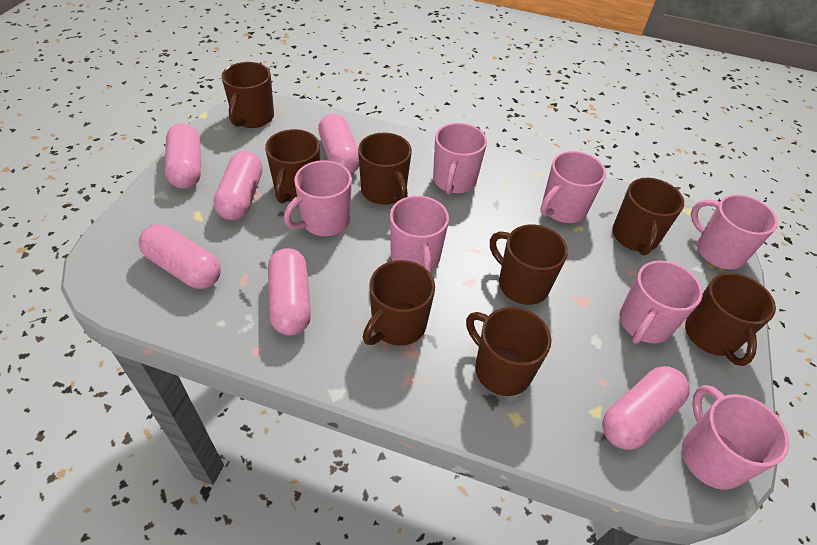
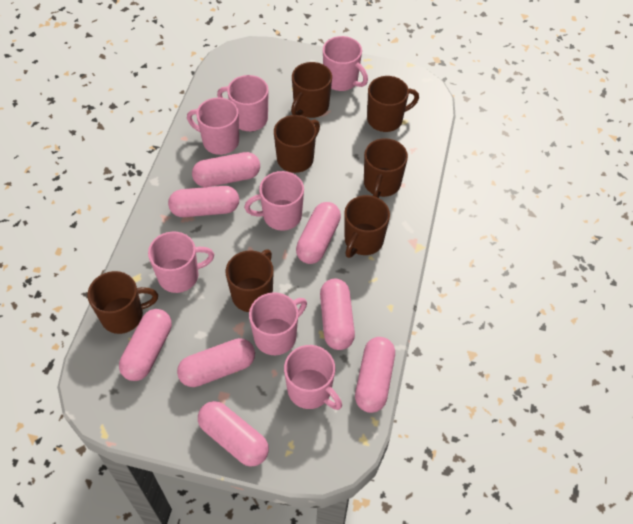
brown mug: [221,62,274,128] [265,129,320,204] [358,132,412,205] [363,260,435,346] [466,307,551,396] [490,224,568,305] [612,178,684,255] [685,273,776,366] = 8 -> [88,271,158,334] [226,249,274,312] [274,115,320,173] [291,62,332,118] [344,195,390,258] [364,138,408,198] [367,76,419,132] = 7
pink capsule: [139,224,221,289] [165,123,201,189] [213,151,263,220] [268,248,311,336] [318,113,359,174] [602,366,690,450] = 6 -> [119,309,172,381] [168,186,239,217] [177,338,255,387] [192,152,260,187] [198,401,269,467] [296,202,341,264] [320,279,355,350] [355,337,395,413] = 8

